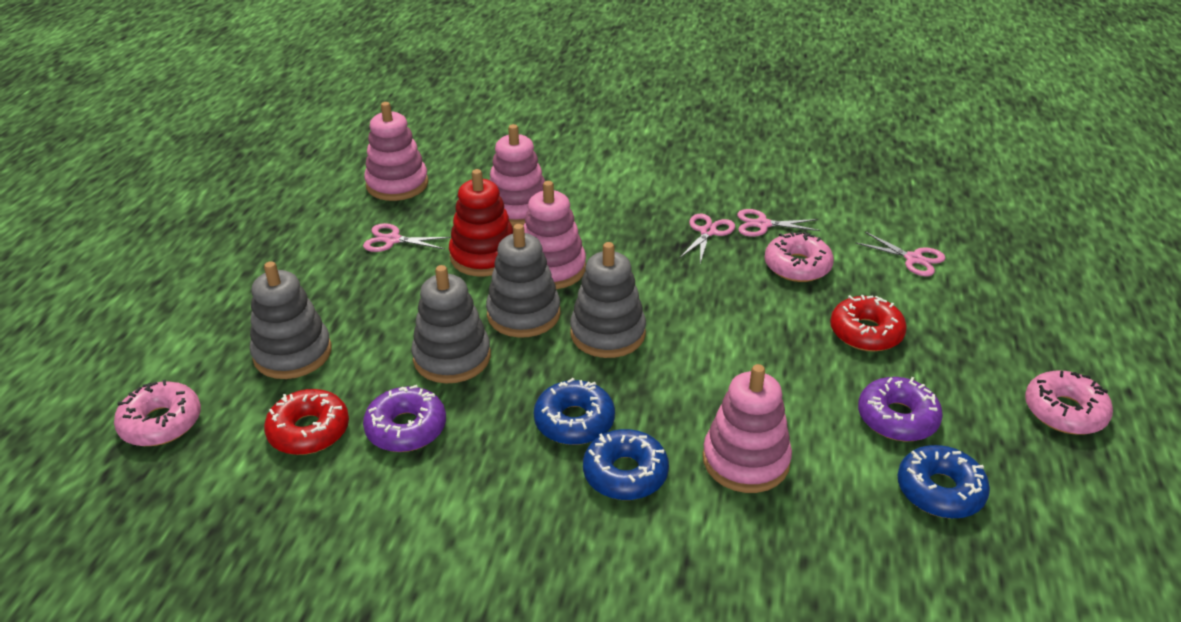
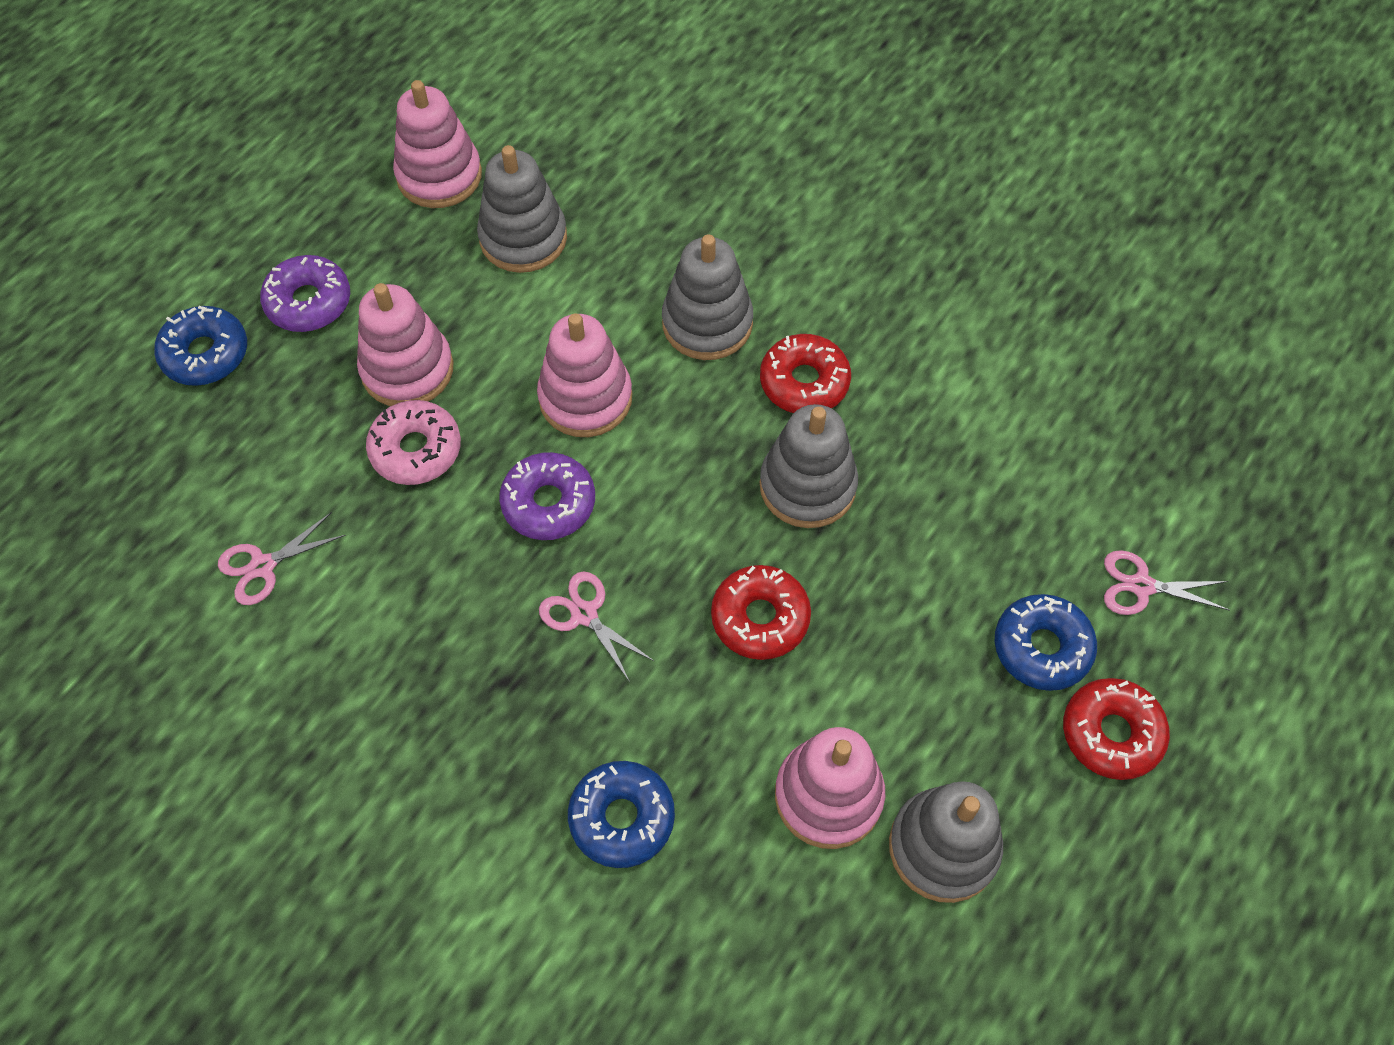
pink donut: [114,380,201,446] [765,232,834,282] [1025,371,1113,435] = 3 -> [366,400,461,485] = 1
pink scissors: [363,223,450,252] [679,214,735,264] [737,209,821,237] [855,232,946,276] = 4 -> [218,512,346,605] [539,571,655,682] [1104,550,1230,615] = 3
red donut: [264,389,349,455] [830,295,907,352] = 2 -> [711,565,811,660] [760,334,851,413] [1063,678,1170,780] = 3
red stacking toy: [449,169,513,277] = 1 -> none = 0

